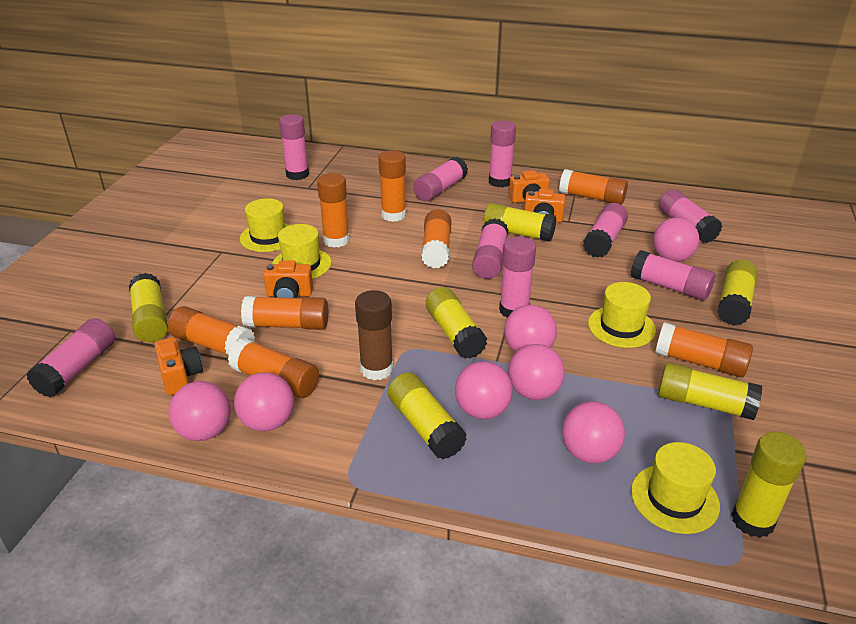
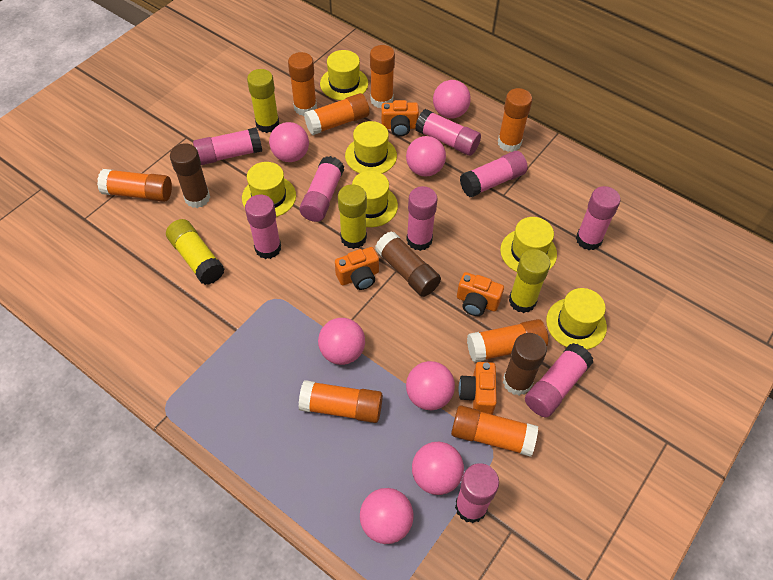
brown glue stick: [355,290,393,380] = 1 -> [170,143,210,208] [375,231,441,297] [503,333,547,396] = 3
yellow glue stick: [129,273,168,342] [388,372,467,459] [426,287,487,359] [483,203,556,242] [658,363,762,420] [717,260,758,326] [731,432,807,538] = 7 -> [166,219,224,285] [247,69,279,133] [338,184,367,249] [509,249,550,313] = 4
yellow hat: [240,198,290,252] [272,224,332,279] [588,282,656,348] [631,442,720,534] = 4 -> [242,162,296,217] [320,50,368,100] [345,121,397,174] [352,171,398,227] [500,217,557,272] [546,288,607,349] = 6

